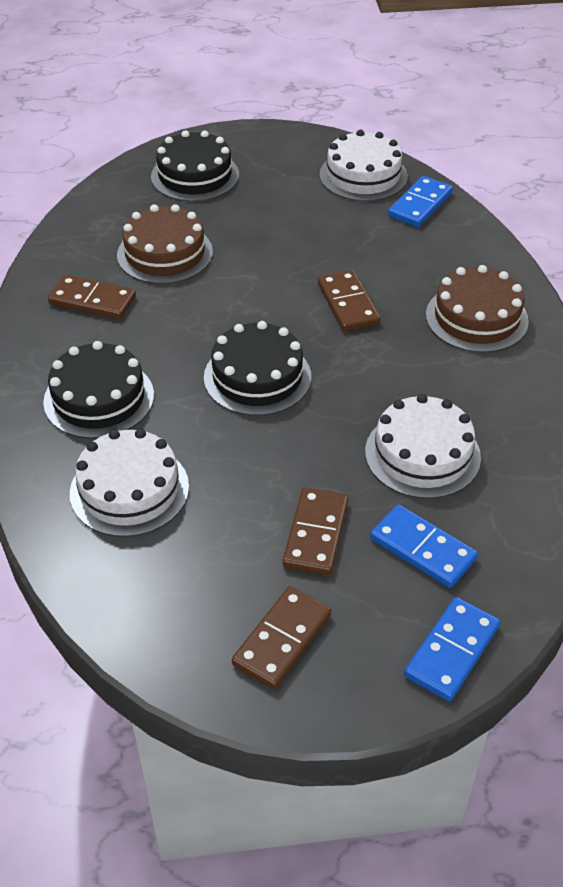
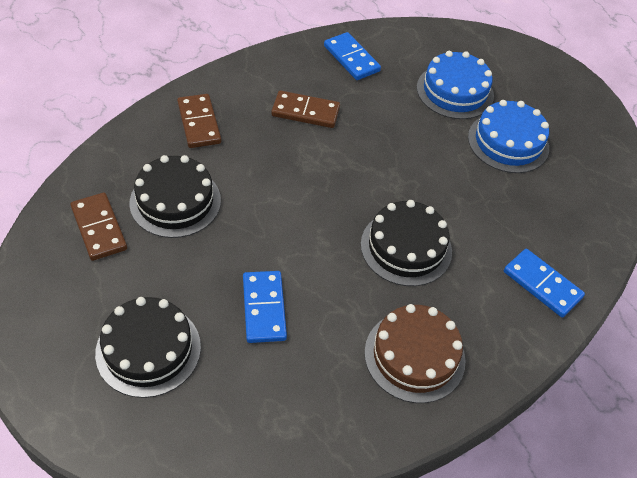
blue cake: none = 0 -> [417,51,494,119] [468,100,549,173] = 2
brown cake: [117,204,213,284] [426,265,529,353] = 2 -> [364,304,466,403] = 1
brown domino: [48,275,136,319] [232,586,331,689] [283,488,348,575] [318,270,380,331] = 4 -> [70,193,127,261] [177,94,221,148] [271,90,340,128] = 3
white cake: [70,429,189,537] [319,130,408,201] [365,394,481,499] = 3 -> none = 0

